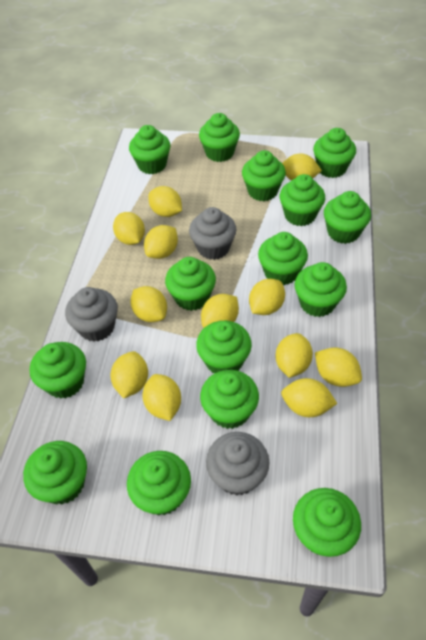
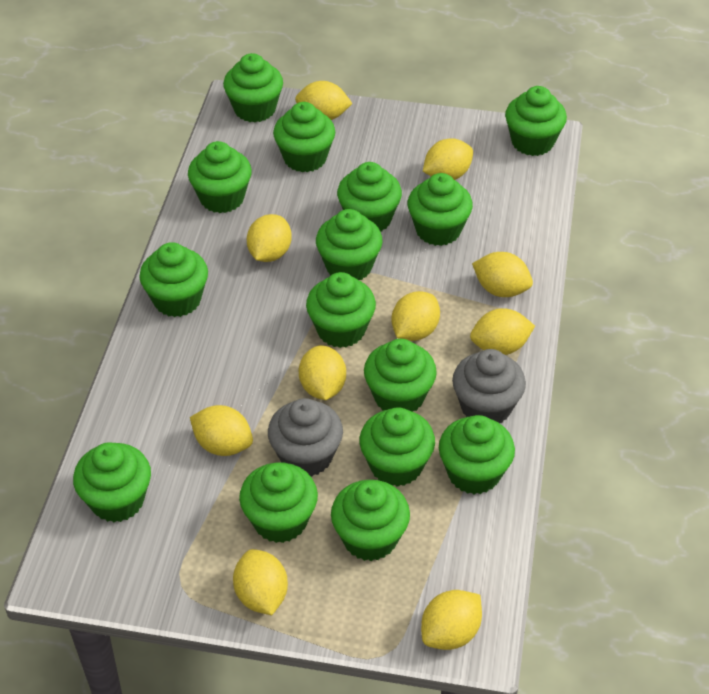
grey cupcake: [65,287,118,342] [189,207,236,260] [206,432,270,496] = 3 -> [268,398,343,477] [452,349,526,423] = 2
yellow lemon: [111,351,148,398] [113,212,145,245] [131,286,167,322] [142,374,181,421] [144,225,178,259] [148,186,182,217] [201,294,239,328] [249,279,285,315] [276,333,313,378] [281,378,337,417] [282,154,322,180] [315,347,362,387] = 12 -> [190,405,253,456] [233,549,288,615] [247,214,292,262] [295,81,353,120] [299,345,346,400] [391,291,440,341] [421,590,482,650] [423,138,473,180] [470,308,535,355] [472,252,533,297] = 10

